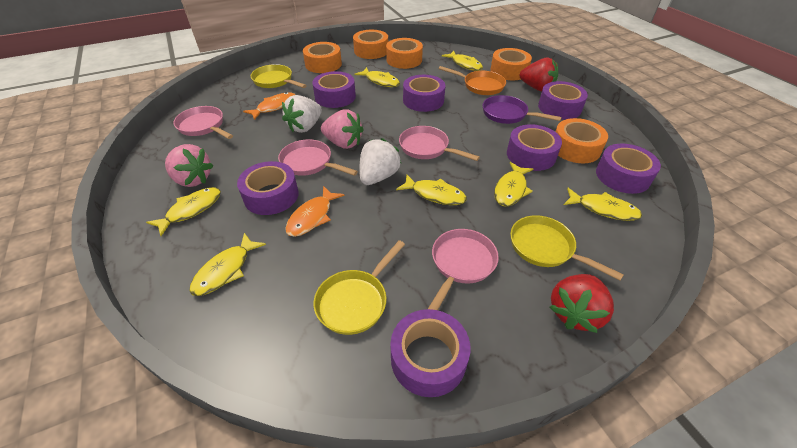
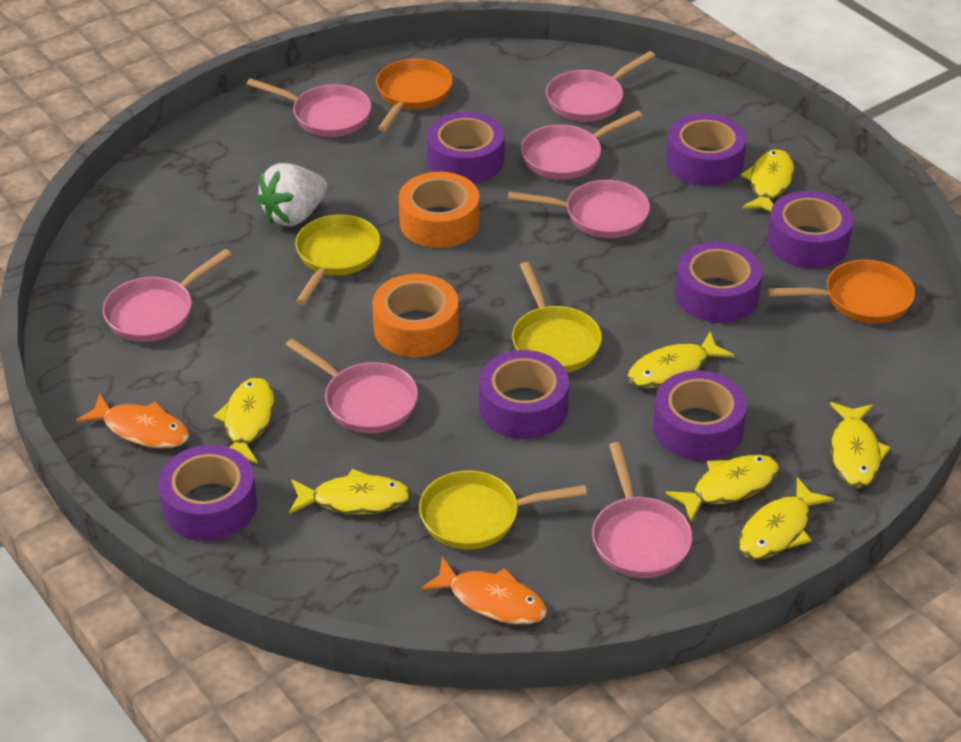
orange pan: [439,66,506,95] = 1 -> [376,59,453,132] [767,259,915,323] = 2
orange tape: [303,42,342,73] [353,30,388,59] [386,38,423,69] [490,48,532,80] [555,118,608,163] = 5 -> [372,274,459,357] [399,172,479,248] = 2
pink pan: [173,106,233,139] [278,139,358,176] [399,126,480,161] [428,229,499,310] = 4 -> [103,249,232,342] [246,78,372,137] [285,338,418,433] [508,180,650,238] [521,110,643,180] [546,51,655,122] [592,442,692,578] = 7
pink strawberry: [165,144,214,187] [321,109,364,149] = 2 -> none = 0
purple pan: [483,95,562,124] = 1 -> none = 0
red strawberry: [520,57,558,91] [549,274,614,333] = 2 -> none = 0
white strawberry: [282,95,322,133] [360,138,401,185] = 2 -> [257,163,328,226] = 1

